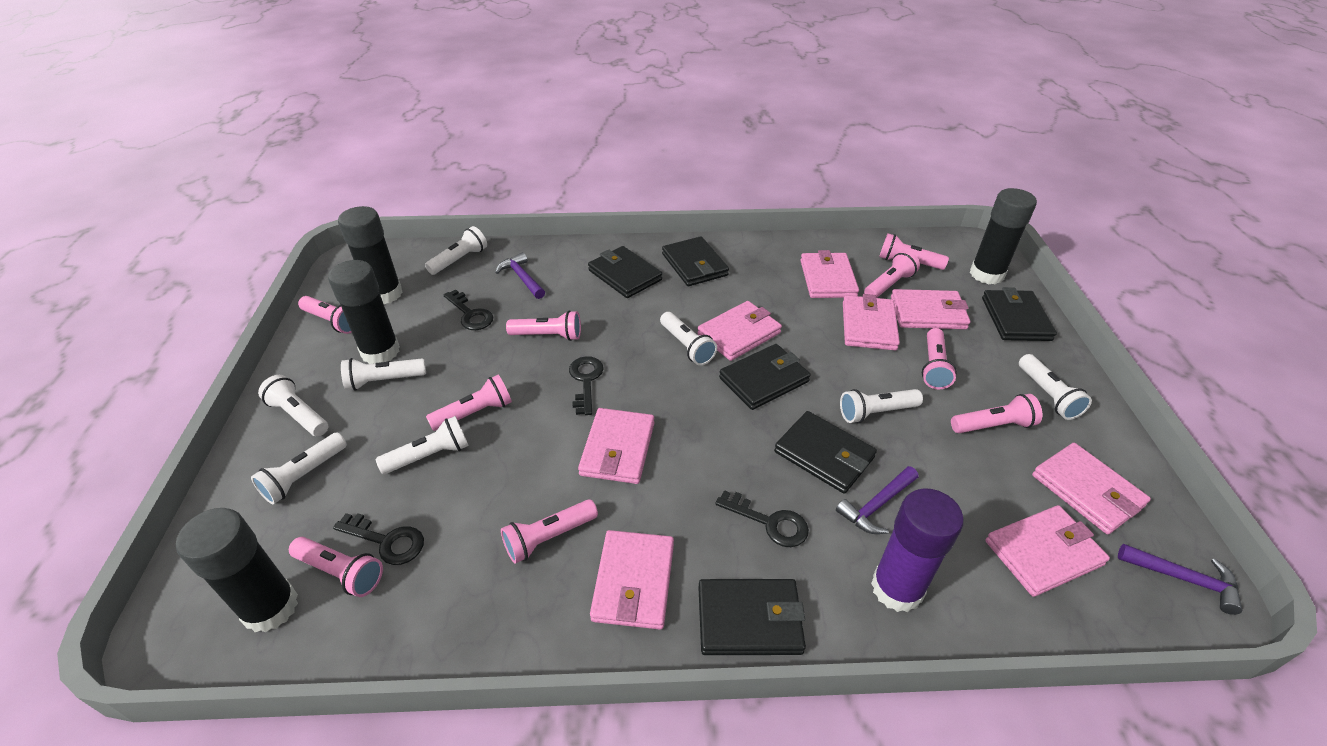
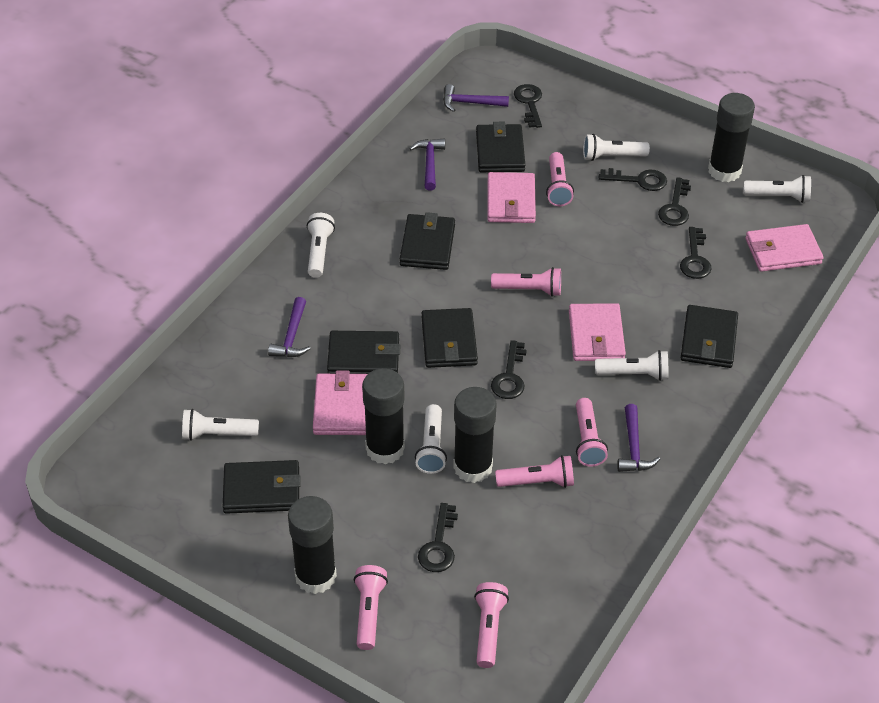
black key: [333,513,424,565] [444,289,493,330] [569,356,604,415] [715,490,809,547] = 4 -> [418,503,458,572] [491,340,527,399] [514,84,542,128] [599,168,667,191] [658,177,691,226] [680,227,712,279] = 6
pink flashlight: [289,537,383,597] [298,296,352,334] [426,375,512,431] [501,499,598,564] [506,310,581,341] [864,251,920,298] [879,234,949,270] [922,328,957,389] [951,394,1042,433] = 9 -> [354,565,388,650] [474,582,509,668] [491,267,561,297] [495,455,574,488] [546,152,574,206] [576,398,608,467] = 6
pink wallet: [578,408,654,484] [590,530,674,630] [697,301,782,361] [800,250,859,298] [843,294,900,350] [891,289,970,329] [985,505,1110,597] [1032,443,1151,534] = 8 -> [313,370,368,435] [487,172,536,223] [569,303,626,361] [745,224,823,272] = 4
purple glue stick: [871,488,964,612] = 1 -> none = 0
purple hammer: [495,252,545,299] [836,466,918,534] [1118,544,1243,615] = 3 -> [268,297,311,357] [409,139,445,191] [443,84,509,112] [617,404,660,472] = 4
white flashlight: [251,433,347,504] [258,375,328,436] [341,358,426,391] [376,416,469,474] [425,226,487,275] [660,312,717,365] [840,389,923,423] [1019,354,1092,420] = 8 -> [182,409,259,441] [307,213,335,278] [415,404,447,474] [583,134,650,161] [595,350,668,381] [743,175,811,203] = 6

